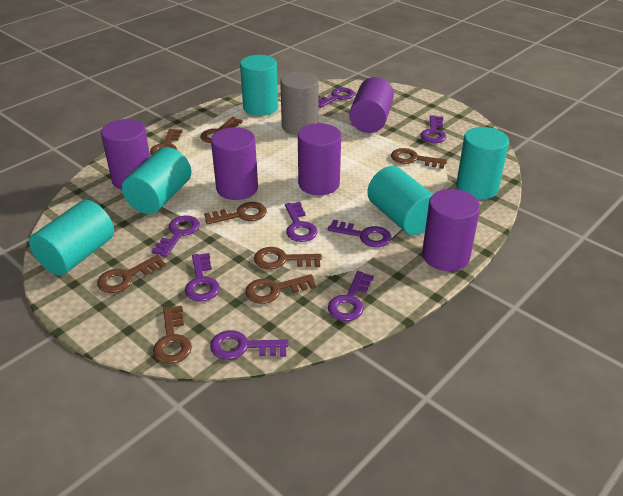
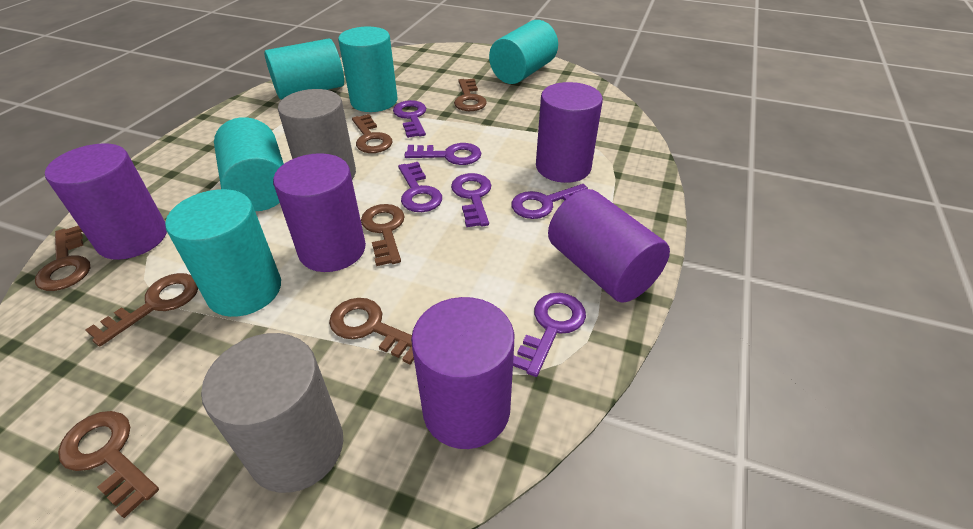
brown key: [97,255,166,293] [150,129,182,155] [153,306,192,364] [200,117,243,143] [204,202,267,225] [245,274,317,304] [254,247,322,269] [391,148,447,169] = 8 -> [35,226,90,291] [58,411,159,518] [86,273,198,347] [329,298,414,365] [352,114,392,153] [361,204,405,266] [454,79,487,111] = 7
grey cylinder: [280,71,319,135] = 1 -> [201,333,343,493] [278,89,356,179] = 2
purple key: [152,215,200,257] [185,253,220,302] [210,330,288,360] [285,202,318,242] [319,88,355,108] [327,220,392,247] [328,271,374,321] [420,115,446,143] = 8 -> [393,100,426,138] [398,162,442,212] [405,143,481,165] [451,173,491,227] [511,184,588,219] [513,293,586,377] = 6

